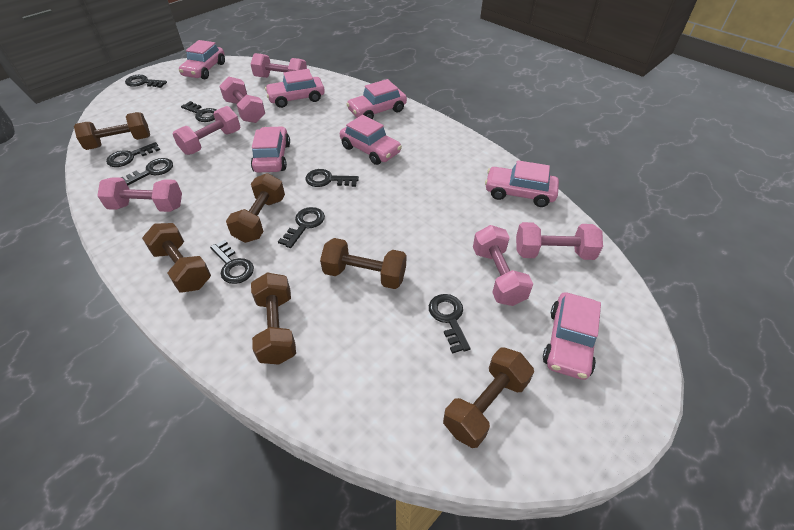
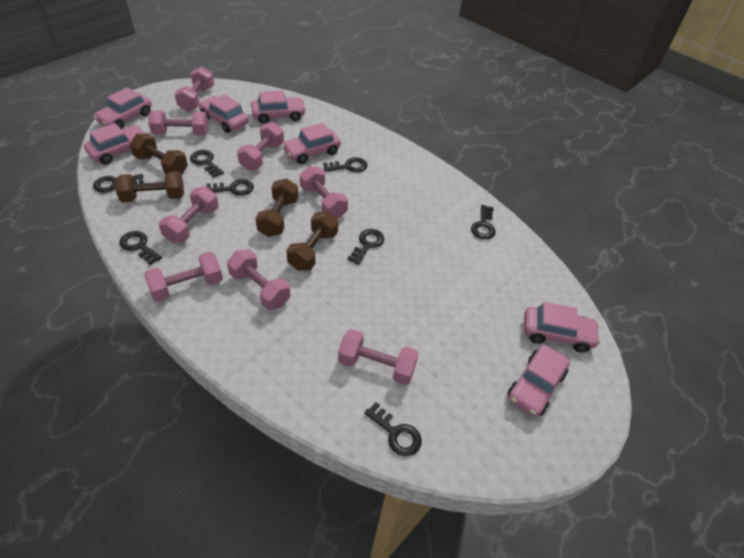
brown dumbbell: [74,112,150,150] [142,223,211,292] [226,173,285,243] [251,272,296,365] [320,238,406,289] [443,348,534,448] = 6 -> [115,171,184,202] [130,134,188,175] [255,178,298,237] [286,212,338,271] = 4
pink dumbbell: [97,177,182,212] [173,106,240,155] [219,76,265,123] [251,53,307,78] [473,225,533,306] [516,222,603,260] = 6 -> [144,252,223,302] [148,110,208,135] [159,186,219,243] [174,66,214,111] [227,249,291,310] [237,122,284,171] [300,166,348,219] [338,329,419,385] = 8

